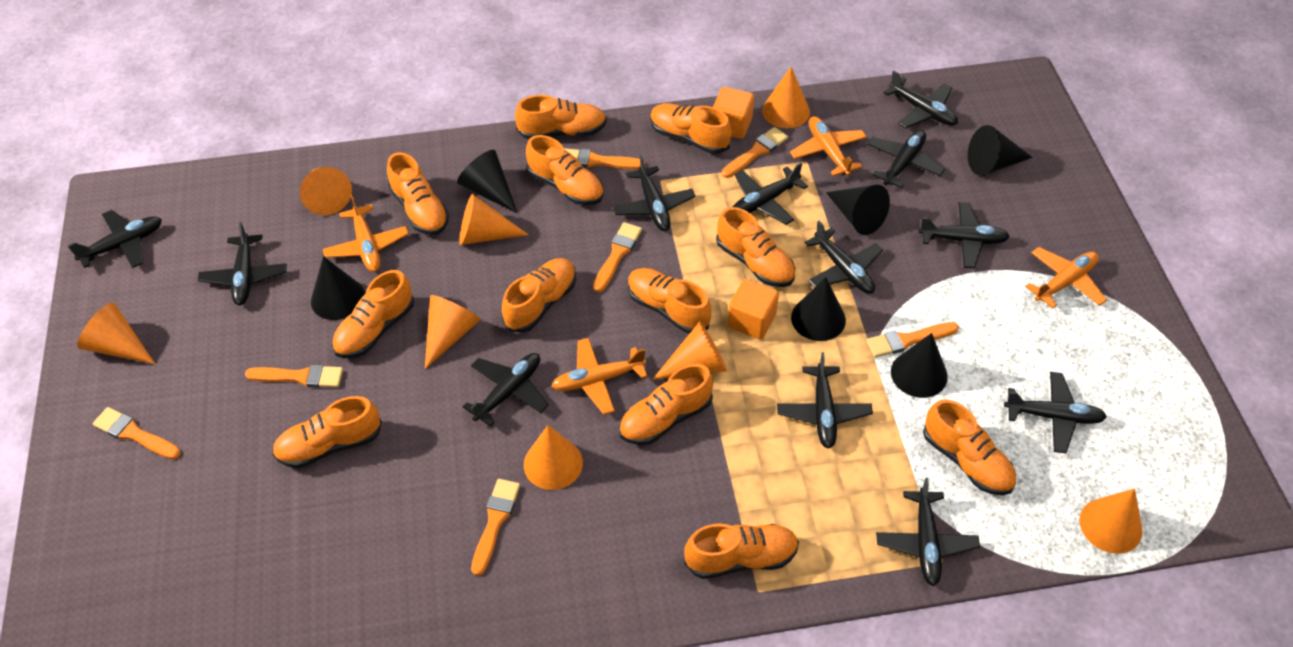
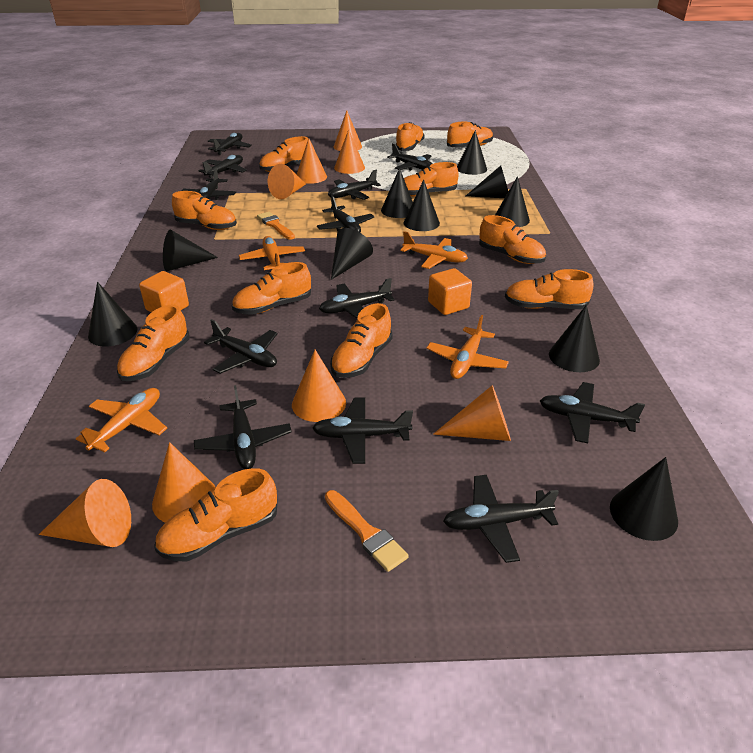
black cone: [311,256,365,320] [457,150,517,213] [791,277,846,341] [826,185,890,235] [891,333,948,398] [968,125,1033,176] = 6 -> [88,282,137,347] [163,230,218,271] [331,228,373,280] [381,168,413,218] [404,180,440,231] [457,130,487,175] [466,165,508,198] [495,176,530,227] [549,305,600,372] [610,457,678,541] = 10
orange brush: [93,407,180,460] [245,364,343,388] [471,479,520,576] [564,148,645,169] [593,222,642,292] [722,127,788,178] [866,322,959,357] = 7 -> [257,212,295,240] [325,490,409,572] = 2
orange shoe: [272,396,382,468] [332,270,414,358] [387,152,449,235] [502,258,576,333] [515,95,607,139] [526,135,604,205] [619,364,713,445] [628,268,711,334] [650,103,732,154] [684,523,799,579] [716,207,795,287] [923,399,1016,495] = 12 -> [117,305,190,381] [154,468,277,561] [172,191,237,230] [232,262,311,314] [259,136,308,172] [330,303,393,378] [396,122,425,151] [404,162,459,197] [447,122,493,148] [479,215,546,264] [505,269,593,309] = 11

